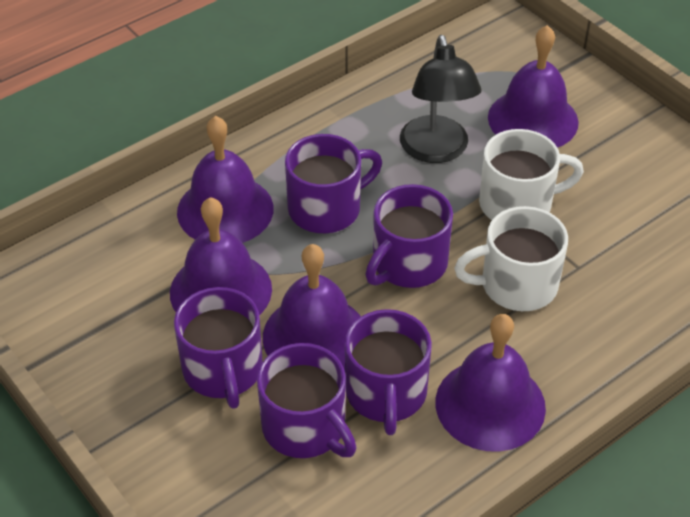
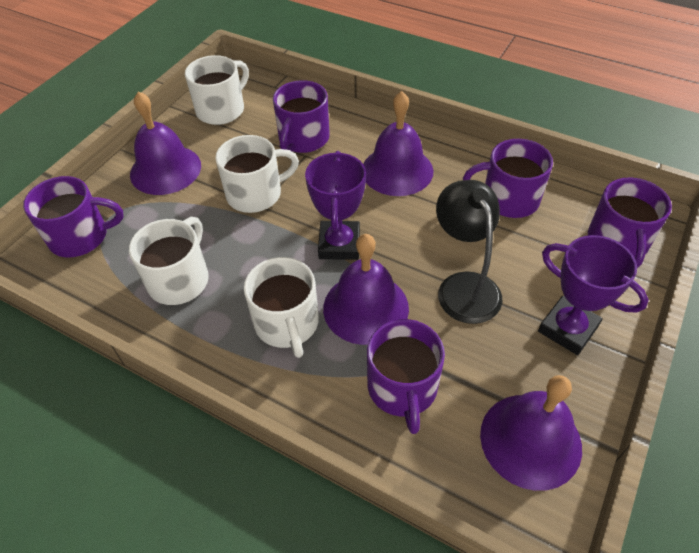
purple bell: [170,197,272,316] [177,116,274,243] [263,244,361,370] [435,314,546,452] [488,25,579,148] = 5 -> [130,91,201,195] [323,234,409,345] [364,91,433,196] [480,375,582,491] = 4
purple trophy: none = 0 -> [305,151,366,260] [538,235,649,355] = 2
white mug: [454,206,568,311] [479,129,584,220] = 2 -> [129,217,209,305] [185,55,249,125] [215,135,299,213] [244,257,319,358] = 4

